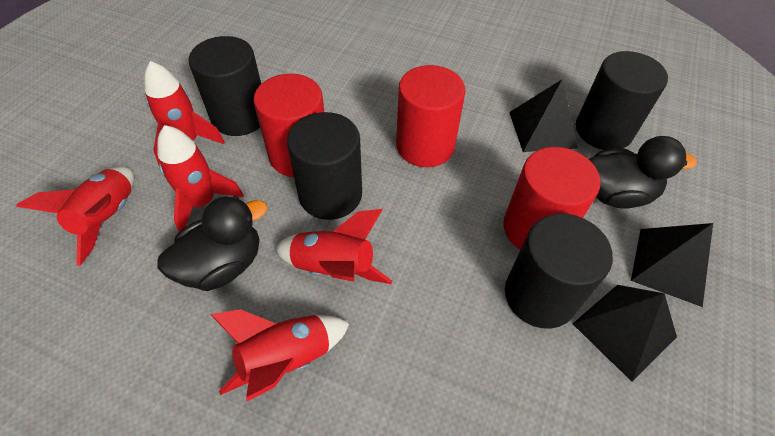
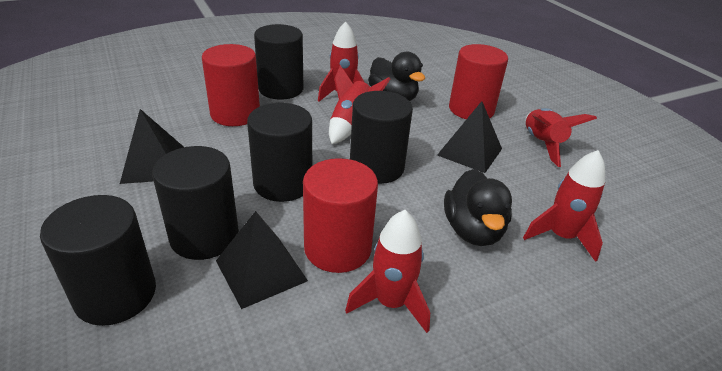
black cylinder: [189,36,261,136] [287,112,362,220] [505,214,613,329] [576,51,668,150] = 4 -> [40,195,156,326] [152,146,239,260] [247,103,312,202] [254,24,303,100] [350,91,413,184] = 5

